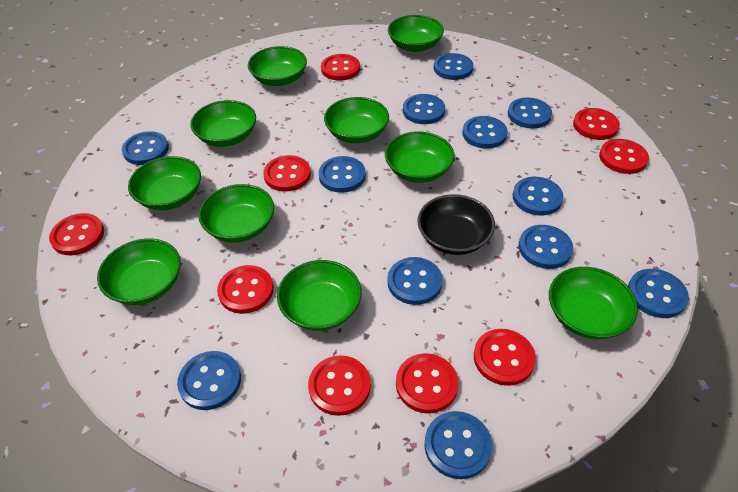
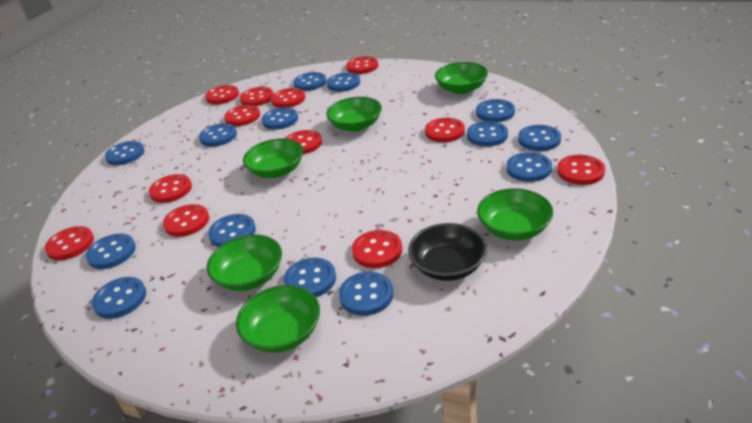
blue button: [122,131,169,165] [177,351,241,410] [319,156,366,193] [388,257,443,305] [403,94,445,124] [424,411,492,479] [434,53,474,80] [463,116,508,149] [508,98,552,129] [513,177,564,216] [519,225,573,269] [628,269,689,318] = 12 -> [86,233,136,269] [92,277,146,319] [105,141,145,165] [199,123,237,147] [208,214,256,247] [262,107,298,130] [283,257,336,297] [293,72,327,91] [327,73,360,92] [339,272,393,316] [467,121,508,147] [476,99,515,122] [506,152,552,182] [518,125,561,151] = 14
green bowl: [97,238,181,305] [128,156,201,210] [191,100,256,147] [198,184,274,243] [248,46,307,86] [277,260,362,331] [324,97,389,143] [385,131,454,183] [388,15,444,52] [549,267,638,339] = 10 -> [207,234,282,291] [236,285,320,353] [243,138,303,178] [326,97,382,132] [435,62,488,94] [477,188,553,241] = 6
red button: [49,213,104,255] [217,265,274,314] [263,155,311,192] [308,355,371,416] [321,54,360,81] [396,353,458,413] [474,329,536,386] [573,108,620,140] [599,139,649,174] = 9 -> [44,226,94,260] [149,174,192,203] [163,204,209,237] [205,85,239,104] [224,105,260,126] [239,87,273,106] [271,88,305,108] [285,130,322,154] [346,56,378,74] [352,230,402,268] [425,118,465,142] [557,155,605,185] = 12

